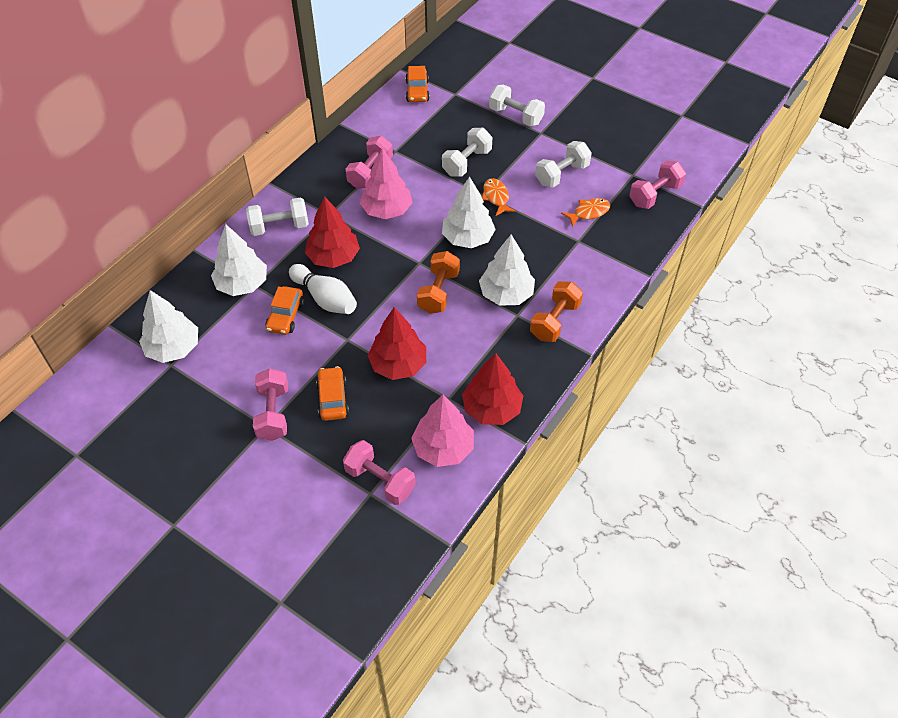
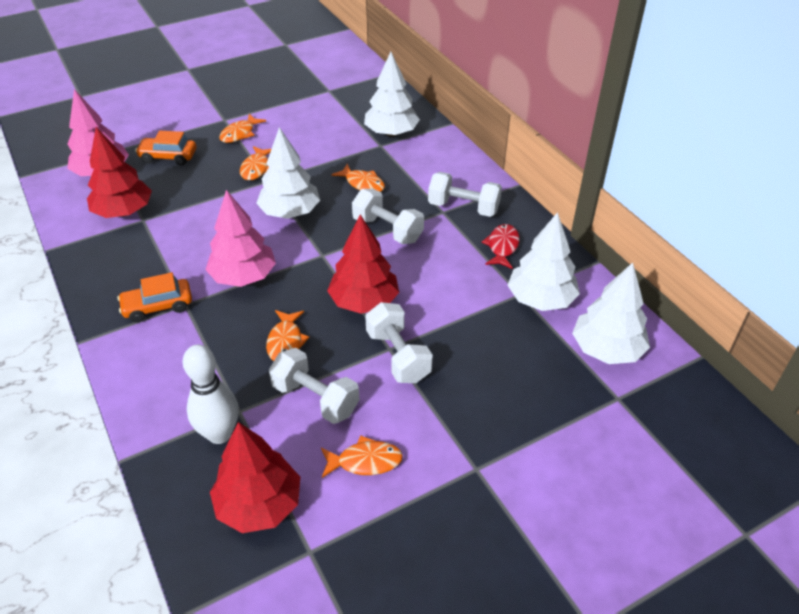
orange car: [265,286,304,335] [316,366,349,421] [406,66,429,102] = 3 -> [117,272,192,323] [135,131,196,165] = 2
orange dumbbell: [417,251,460,314] [530,281,583,342] = 2 -> none = 0
orange fish: [482,178,516,216] [561,198,610,227] = 2 -> [219,114,266,143] [240,146,271,180] [266,310,310,361] [321,436,403,478] [331,164,385,192] = 5
pink dumbbell: [253,368,288,441] [343,440,416,505] [346,136,393,189] [629,161,686,209] = 4 -> none = 0
red fish: none = 0 -> [482,224,520,269] = 1

